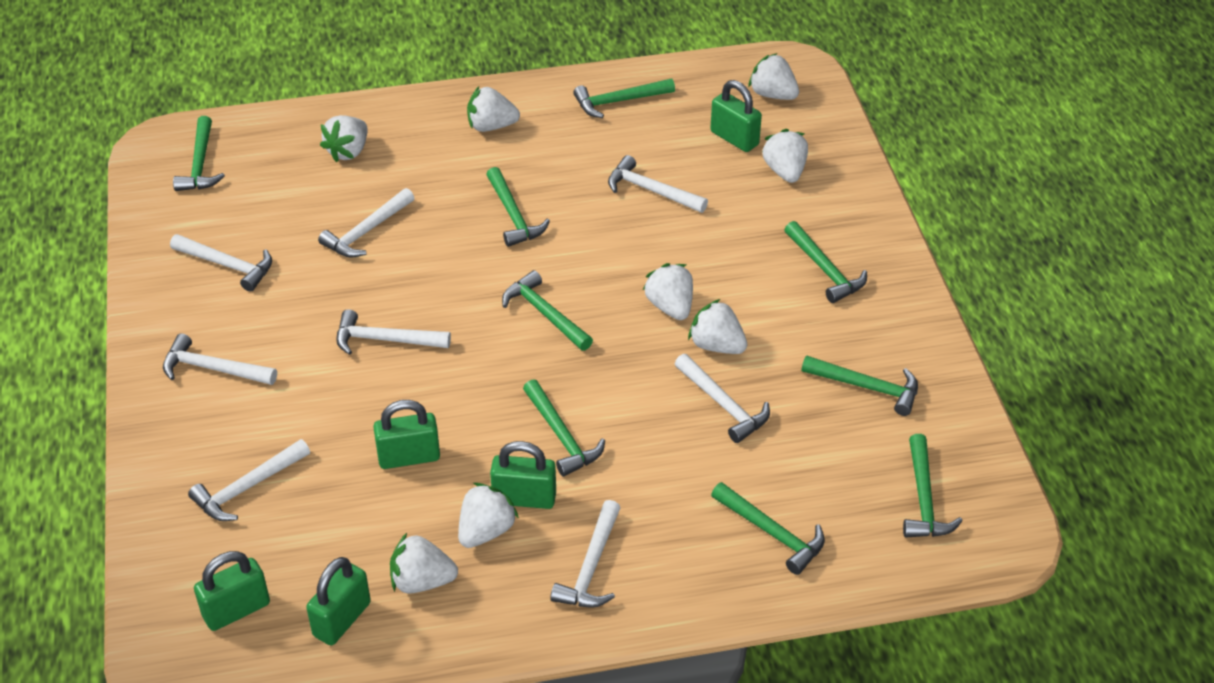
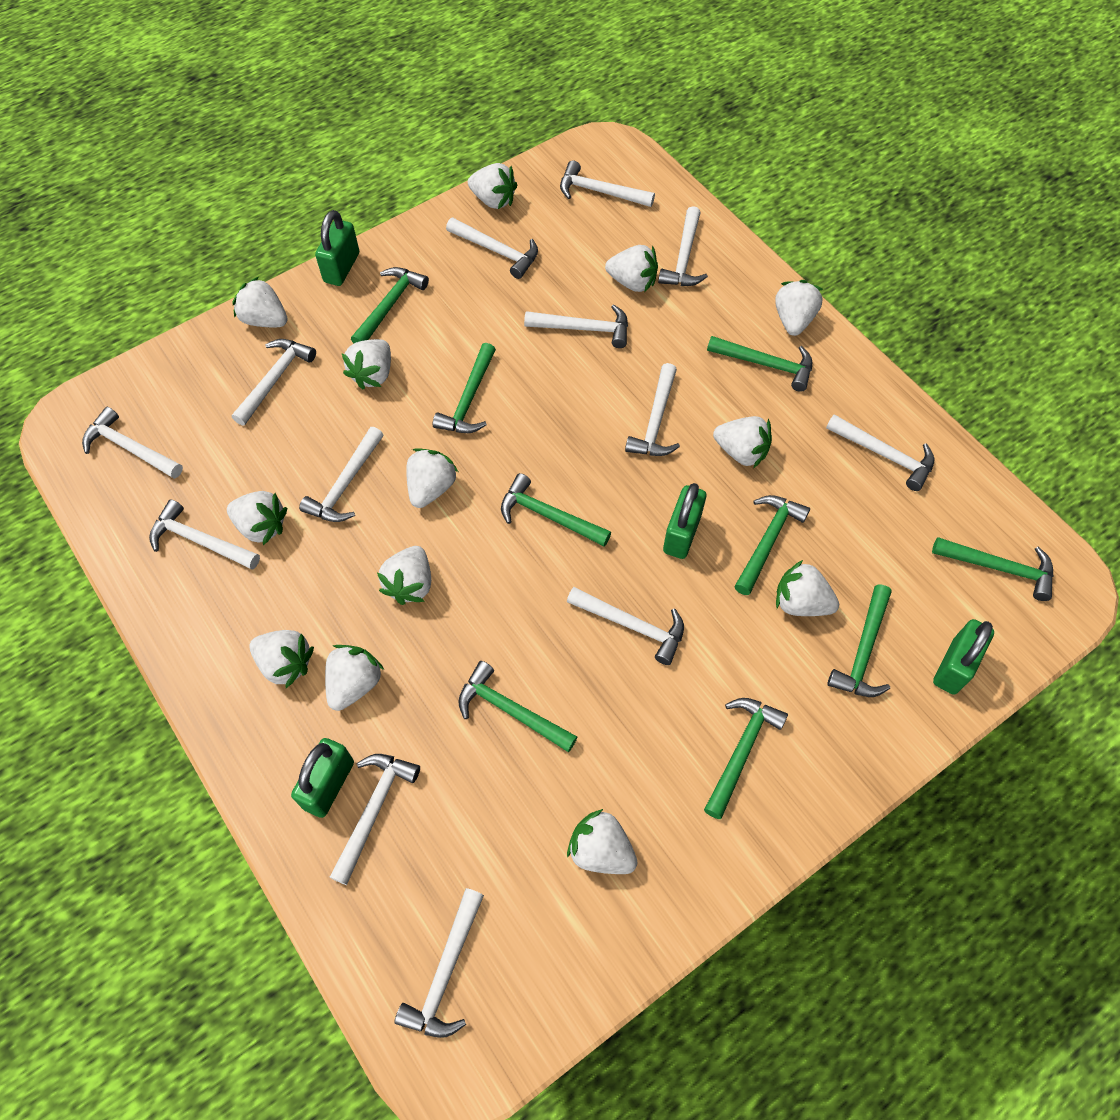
green padlock: [194,551,270,631] [306,557,371,645] [373,400,440,469] [490,441,556,509] [710,80,762,152] = 5 -> [291,738,354,818] [315,210,359,286] [663,483,706,559] [933,619,994,695] = 4
white hammer: [163,333,277,385] [170,234,272,292] [188,439,310,521] [318,188,414,258] [336,309,451,355] [550,500,620,608] [608,155,708,213] [675,354,770,443] = 8 -> [82,407,183,479] [149,499,260,570] [232,339,316,426] [299,427,383,522] [330,754,420,885] [395,888,484,1038] [446,218,538,279] [524,304,628,348] [560,161,655,207] [567,587,684,665] [625,363,680,456] [658,206,708,286] [826,414,934,491] = 13
white strawberry: [320,115,368,162] [390,533,458,594] [458,483,519,548] [467,86,520,132] [643,263,693,320] [688,299,747,354] [748,53,799,100] [762,129,808,183] = 8 -> [227,491,287,545] [232,277,288,327] [249,630,314,688] [325,645,384,711] [342,339,391,390] [377,546,431,605] [406,448,458,508] [468,163,517,209] [567,809,637,874] [605,245,658,292] [713,416,772,468] [775,280,823,336] [776,560,839,616] = 13

